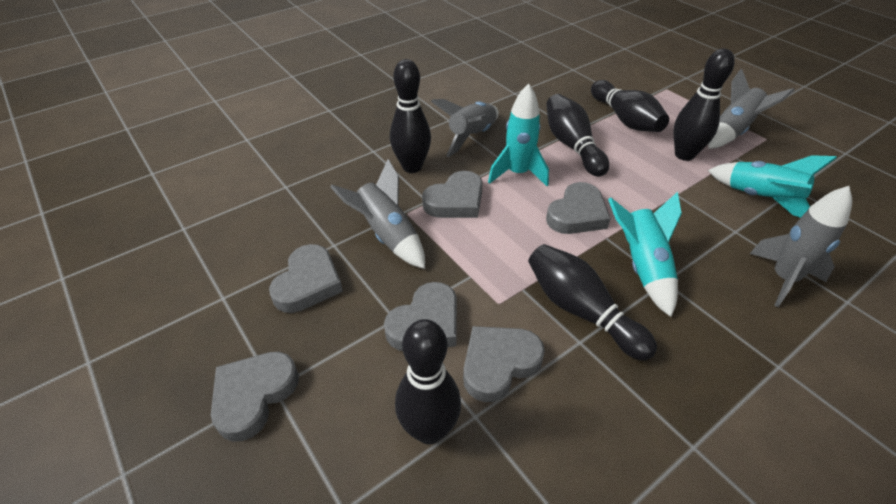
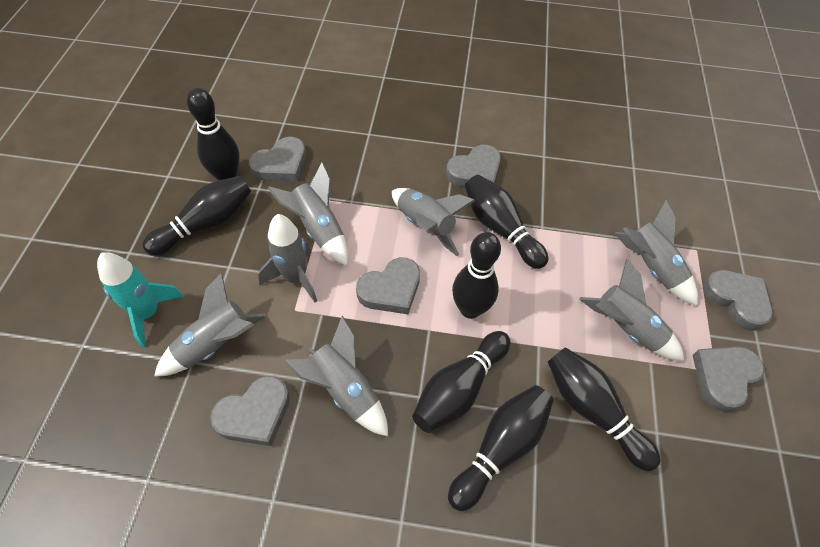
black bowling pin: [390,59,431,173] [395,319,461,444] [528,244,657,361] [546,94,609,177] [591,80,669,132] [674,49,735,161] = 6 -> [142,176,251,256] [187,88,240,181] [412,331,510,433] [448,385,554,511] [452,232,501,319] [465,175,548,269] [548,347,661,471] = 7
grey rocket: [330,159,425,269] [431,99,499,157] [708,68,795,149] [750,186,852,307] = 4 -> [154,273,266,377] [258,214,317,302] [268,162,348,266] [283,316,388,437] [392,188,475,256] [579,259,684,361] [614,200,698,306] = 7
turquoise rocket: [488,84,549,186] [608,192,682,317] [708,155,837,218] = 3 -> [97,252,184,348] = 1

